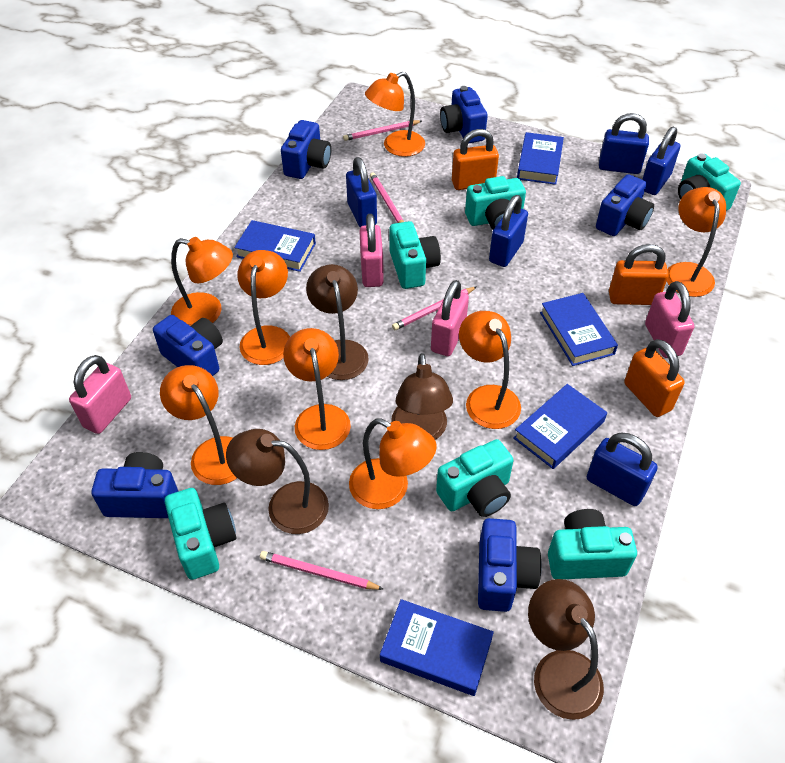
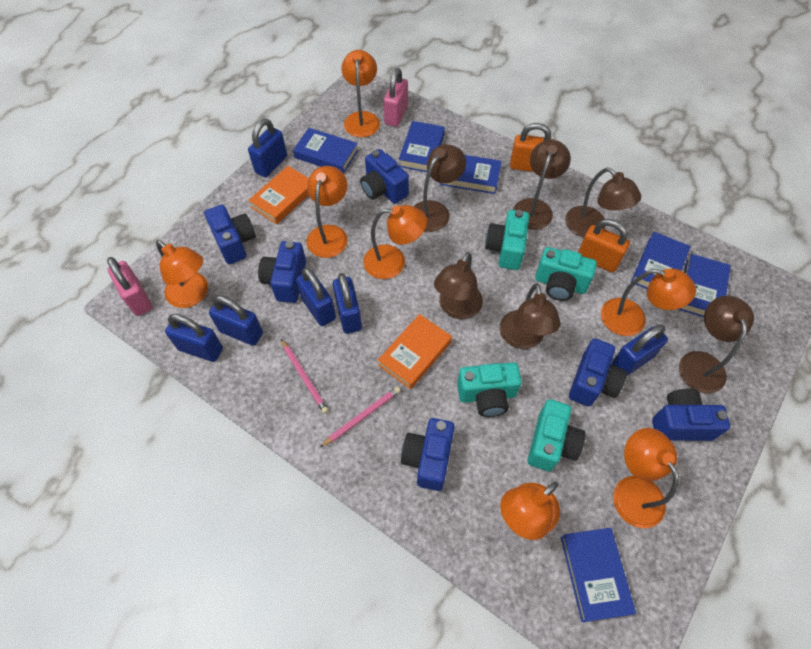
blue book: [234,220,316,272] [380,599,494,696] [514,384,607,469] [517,132,564,185] [540,293,618,366] = 5 -> [293,128,358,174] [399,121,445,172] [440,155,502,194] [561,528,636,622] [631,232,691,289] [678,254,731,317] = 6
blue padlock: [346,157,377,227] [489,195,528,267] [587,433,658,506] [599,113,649,174] [642,127,680,195] = 5 -> [165,314,223,362] [209,295,263,346] [248,119,287,177] [296,267,336,326] [333,273,362,334] [611,324,668,376] = 6
brown lamp: [226,429,329,534] [306,264,369,380] [391,353,453,440] [528,579,604,720] = 4 -> [413,144,466,232] [434,252,483,319] [500,283,561,349] [513,140,571,230] [565,168,641,237] [679,296,754,393] = 6
orange book: none = 0 -> [248,166,309,224] [378,314,452,389] = 2
orange lamp: [160,365,237,485] [171,237,233,326] [237,250,290,365] [283,328,351,450] [349,418,437,509] [365,72,425,157] [459,311,521,429] [667,187,726,297] = 8 -> [156,240,208,308] [306,166,348,258] [341,50,380,137] [363,205,427,279] [500,482,560,540] [601,269,696,336] [613,428,679,528] = 7
orange padlock: [452,129,499,190] [609,244,669,305] [624,339,685,417] = 3 -> [510,123,553,172] [578,219,630,273] = 2
pink padlock: [69,355,131,434] [359,214,384,287] [431,280,469,356] [645,281,694,358] = 4 -> [107,257,153,316] [384,68,408,127] = 2
pink pencil: [260,551,383,590] [343,120,422,141] [370,173,404,223] [392,286,477,330] = 4 -> [281,339,329,414] [319,386,401,448] = 2
turquoise camera: [165,488,237,580] [389,221,441,289] [436,439,513,517] [465,176,526,230] [548,509,637,579] [678,153,741,211] = 6 -> [457,362,522,417] [485,210,529,270] [528,399,585,471] [535,247,597,301] = 4

